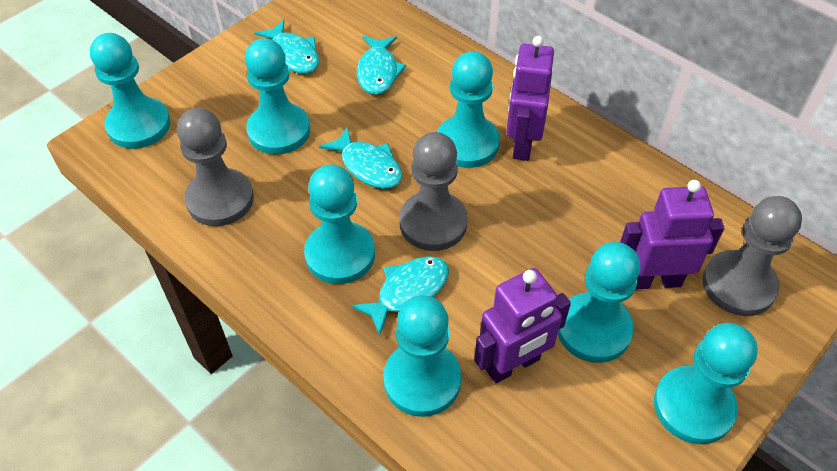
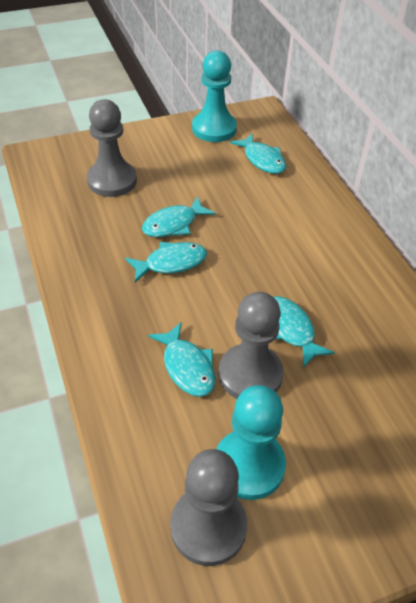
purple robot: [474,268,571,383] [506,36,554,161] [620,180,724,289] = 3 -> none = 0
turquoise fish: [254,20,319,74] [319,127,402,189] [351,256,449,336] [357,36,406,95] = 4 -> [125,242,207,282] [142,196,216,237] [148,322,215,397] [230,133,286,174] [274,296,335,368] = 5
turquoise pawn: [90,33,170,149] [245,38,310,154] [304,165,375,284] [383,295,461,417] [437,51,500,168] [558,242,641,363] [654,323,758,444] = 7 -> [192,50,237,142] [217,385,286,500] = 2

